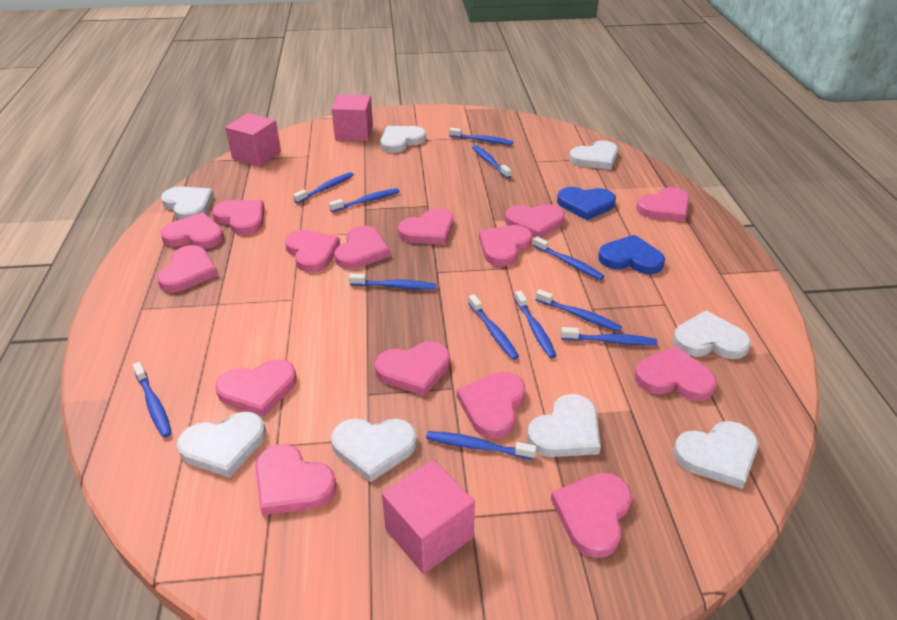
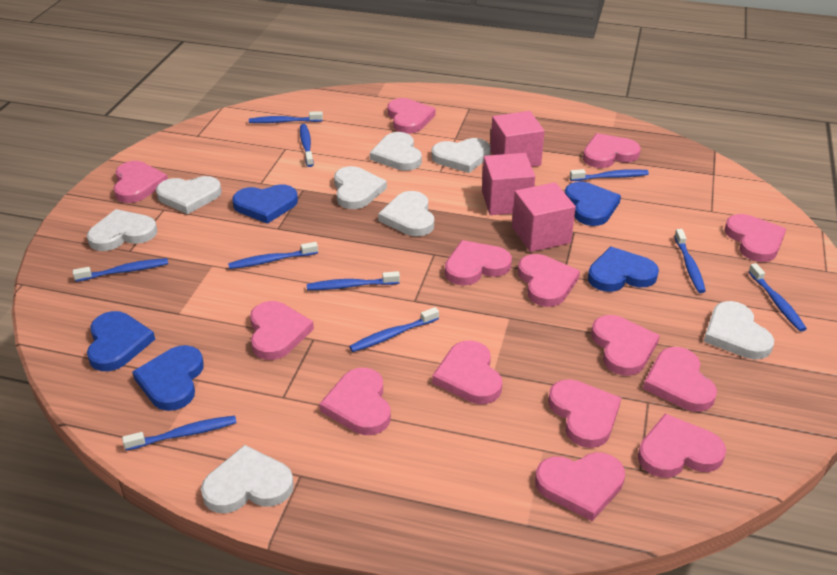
blue heart: [557,187,616,220] [598,235,665,274] = 2 -> [87,311,155,371] [132,345,204,411] [232,184,298,224] [565,182,621,226] [588,247,659,292] = 5
blue toothbrush: [133,362,172,437] [293,172,354,204] [329,188,400,212] [349,274,436,290] [426,431,537,460] [449,128,513,145] [468,294,519,360] [472,145,511,179] [514,290,557,358] [533,236,604,280] [536,289,622,332] [561,327,657,345] = 12 -> [73,258,168,282] [122,416,237,451] [228,242,318,269] [249,111,323,123] [300,124,314,167] [307,271,400,290] [349,307,439,352] [570,169,649,181] [674,229,706,293] [748,263,807,332] = 10
pink heart: [157,245,218,292] [160,213,224,249] [212,200,265,235] [215,359,297,417] [255,444,337,515] [285,230,340,272] [334,225,390,269] [375,341,450,396] [398,208,453,245] [457,372,525,439] [479,225,533,266] [505,204,565,238] [551,473,632,558] [634,346,717,401] [636,187,690,222] = 15 -> [114,161,168,203] [250,301,314,360] [320,368,391,435] [388,98,436,133] [432,340,502,404] [445,240,512,285] [518,254,580,307] [535,452,625,521] [548,379,621,448] [583,133,641,168] [591,315,660,376] [638,413,726,478] [643,347,717,412] [724,214,786,262] = 14

